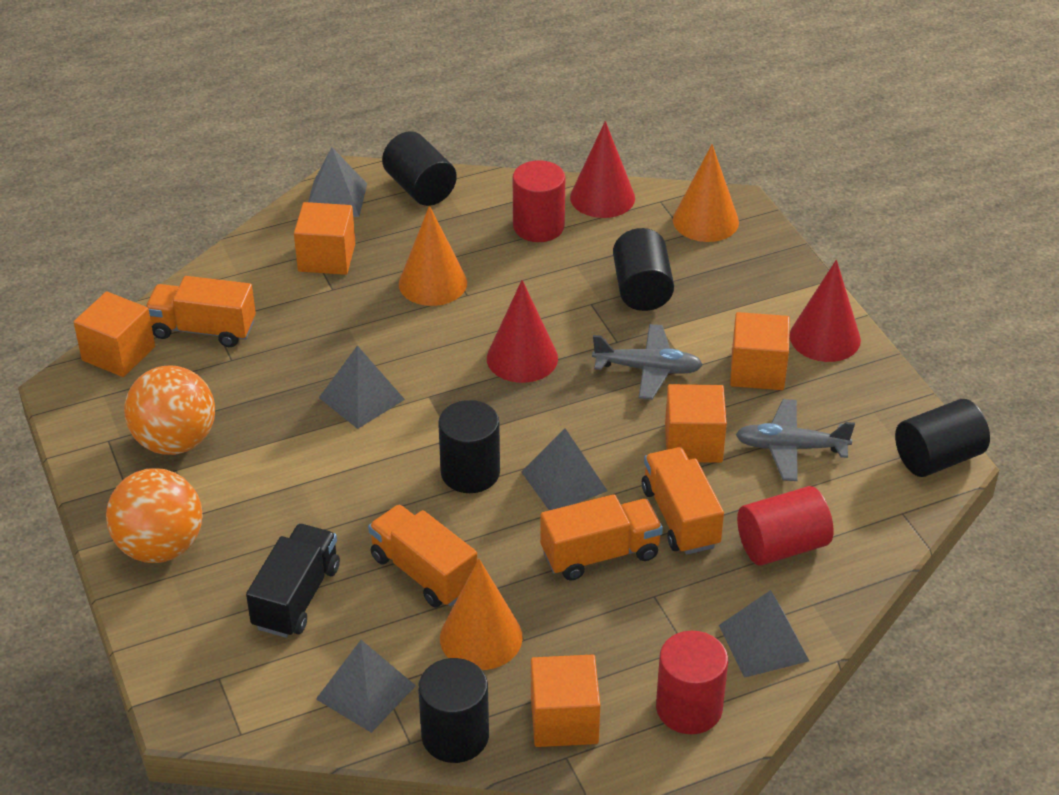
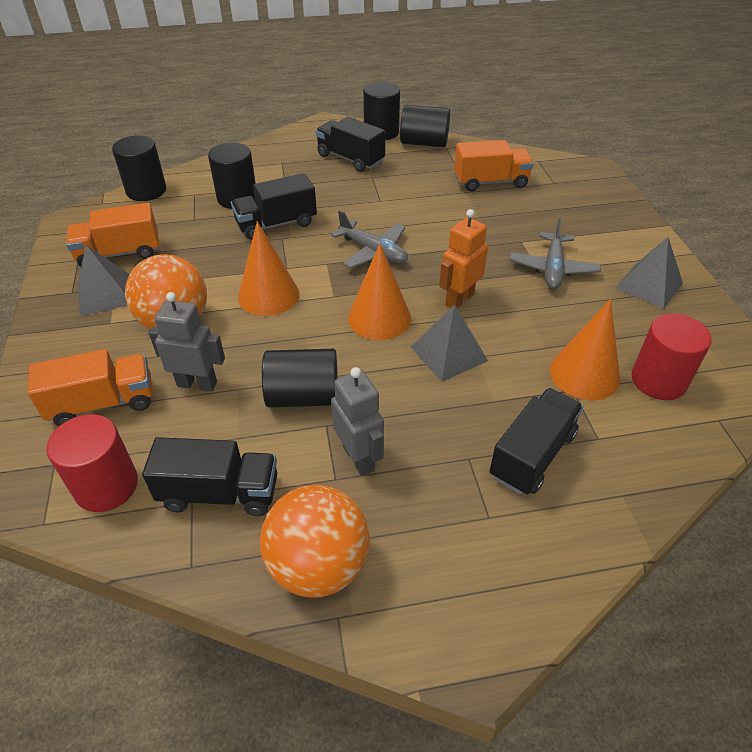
black truck: [246,524,340,638] = 1 -> [142,437,277,516] [231,173,317,240] [315,117,385,172] [490,388,583,495] = 4
grey pyramid: [308,147,367,217] [316,640,416,733] [319,346,405,429] [521,428,607,510] [719,590,809,678] = 5 -> [78,245,129,316] [411,304,488,382] [615,237,683,309] = 3
grey robot: none = 0 -> [149,292,225,392] [331,367,384,476] = 2
orange cube: [74,291,155,377] [294,202,355,275] [531,655,600,747] [665,384,727,463] [730,312,790,390] = 5 -> none = 0
orange robot: none = 0 -> [439,209,488,309] = 1
orange truck: [145,276,256,347] [368,504,477,608] [540,494,663,581] [642,447,724,555] = 4 -> [27,349,153,426] [66,203,159,267] [454,140,534,192] = 3
red cone: [487,280,558,383] [570,121,635,218] [790,260,861,362] = 3 -> none = 0
red cylinder: [513,160,565,242] [656,631,728,734] [737,486,833,566] = 3 -> [47,414,138,512] [631,314,712,400] = 2

